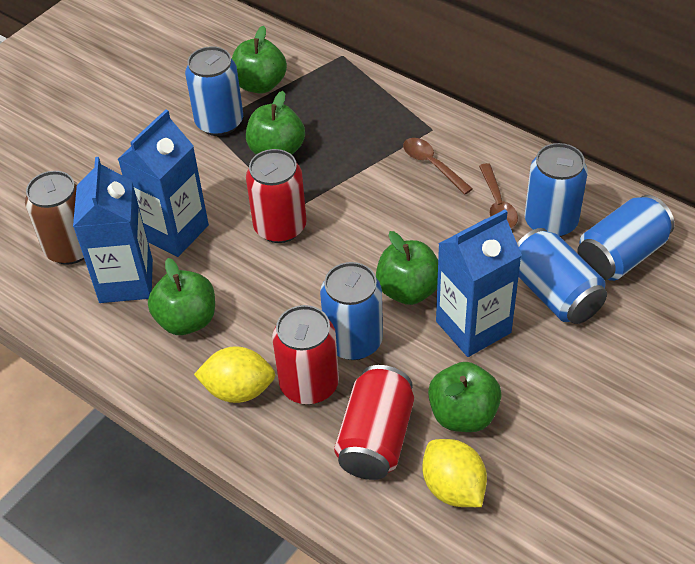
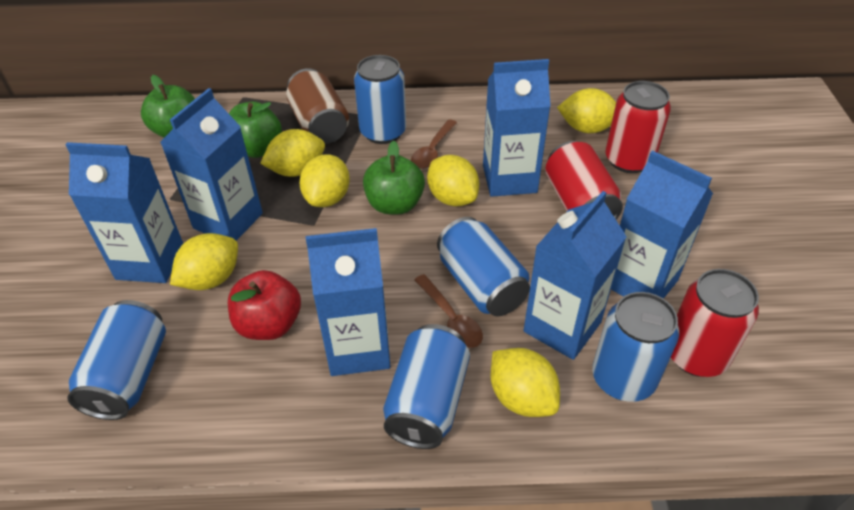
blue carton: [73,157,153,303] [118,110,209,257] [436,209,522,357] = 3 -> [66,142,183,283] [160,88,263,241] [306,228,391,376] [483,59,551,197] [524,191,627,360] [611,150,713,299] = 6
green apple: [148,258,215,335] [232,26,287,94] [246,91,305,155] [376,231,438,305] [428,362,502,432] = 5 -> [141,75,195,138] [229,101,282,158] [363,141,425,215] = 3
red apple: none = 0 -> [228,270,301,340] = 1
yellow lemon: [194,346,275,403] [422,439,487,507] = 2 -> [170,233,238,290] [260,129,325,177] [299,154,350,207] [427,155,479,206] [491,348,560,417] [557,88,616,133] = 6

